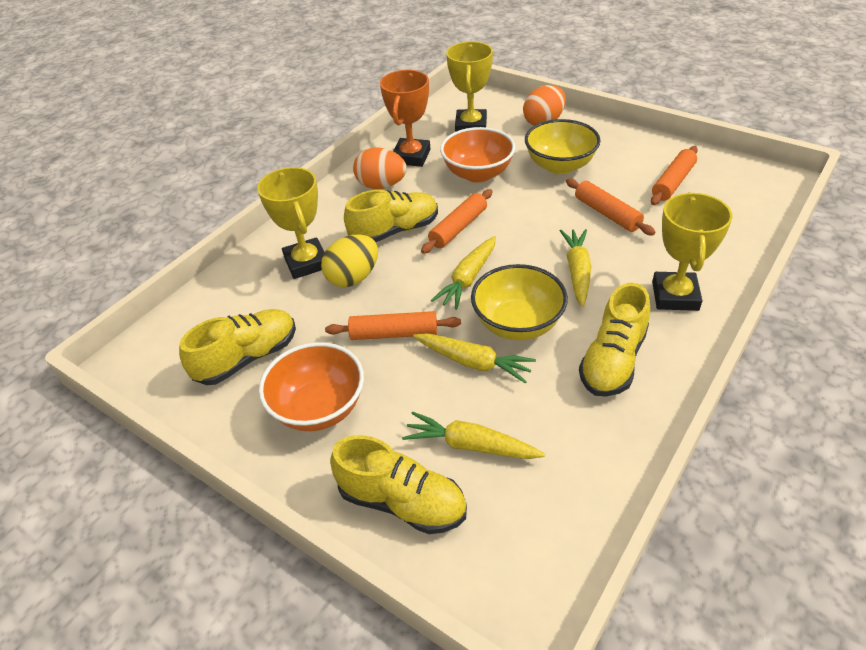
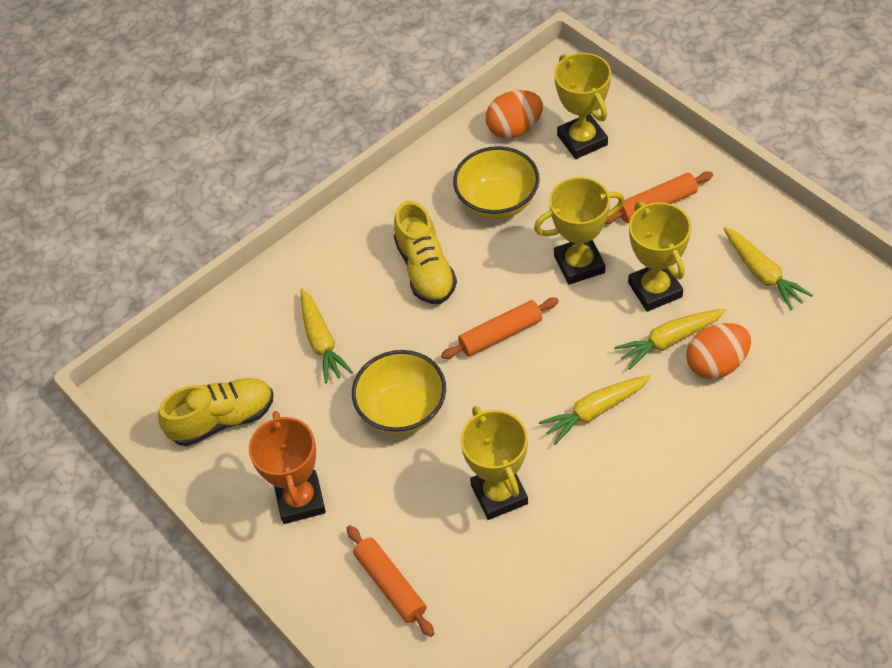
orange bowl: [259,342,364,431] [440,127,515,183] = 2 -> none = 0
orange rolling pin: [325,311,461,340] [421,189,492,254] [566,178,655,235] [651,146,698,205] = 4 -> [346,525,434,637] [441,298,559,359] [605,172,713,224] = 3
yellow egg: [321,234,378,287] = 1 -> none = 0
yellow shoe: [179,309,296,385] [330,435,467,534] [344,190,438,242] [579,283,650,397] = 4 -> [158,378,274,446] [394,201,457,304] = 2
yellow trophy: [257,167,325,279] [446,42,493,132] [652,192,733,311] = 3 -> [460,406,528,520] [534,177,625,285] [554,53,611,159] [628,202,691,311] = 4

